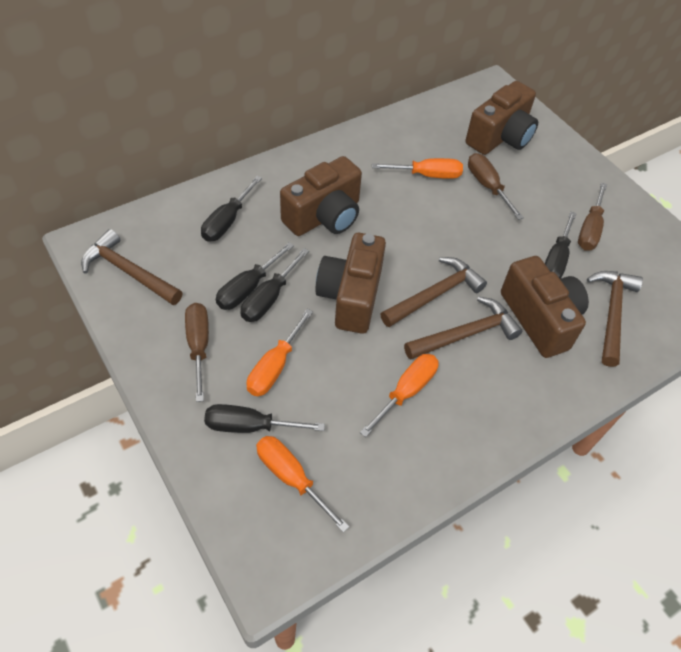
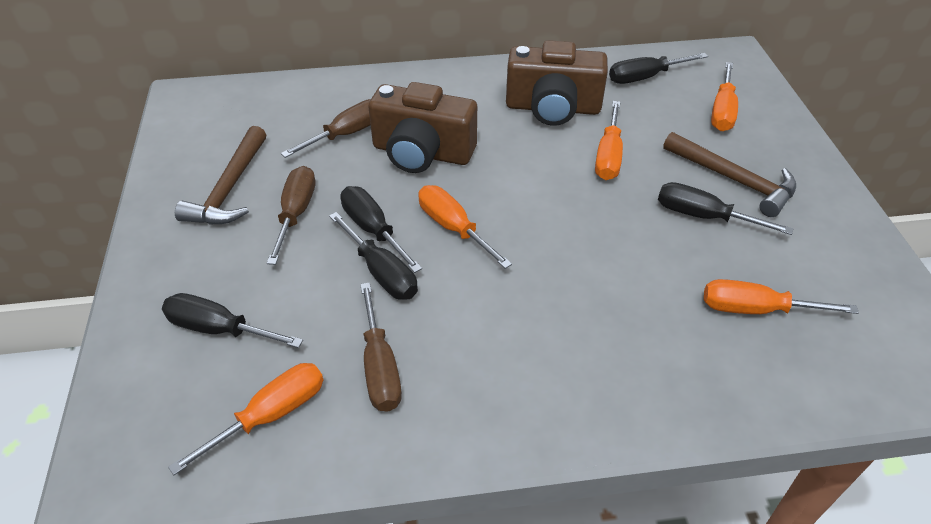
brown camera: [280,156,362,236] [315,233,386,334] [466,81,538,155] [501,256,589,358] = 4 -> [368,82,477,173] [506,40,608,126] = 2
brown hammer: [81,229,183,305] [380,257,487,327] [404,296,522,360] [587,271,643,367] = 4 -> [175,126,267,225] [663,132,796,217] = 2
orange screwdriver: [246,309,313,396] [256,436,349,532] [360,354,438,437] [372,158,463,179] = 4 -> [168,363,323,475] [418,185,512,269] [595,101,623,180] [704,279,859,314] [711,62,738,131] = 5

